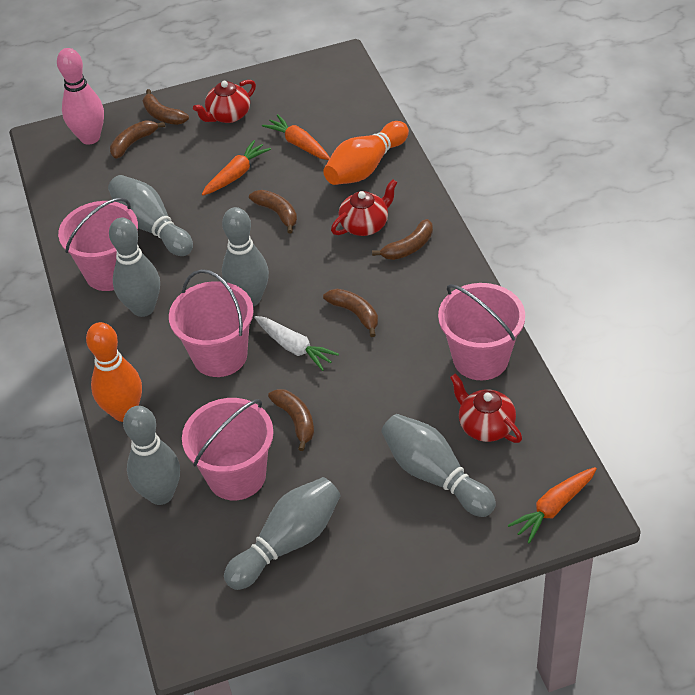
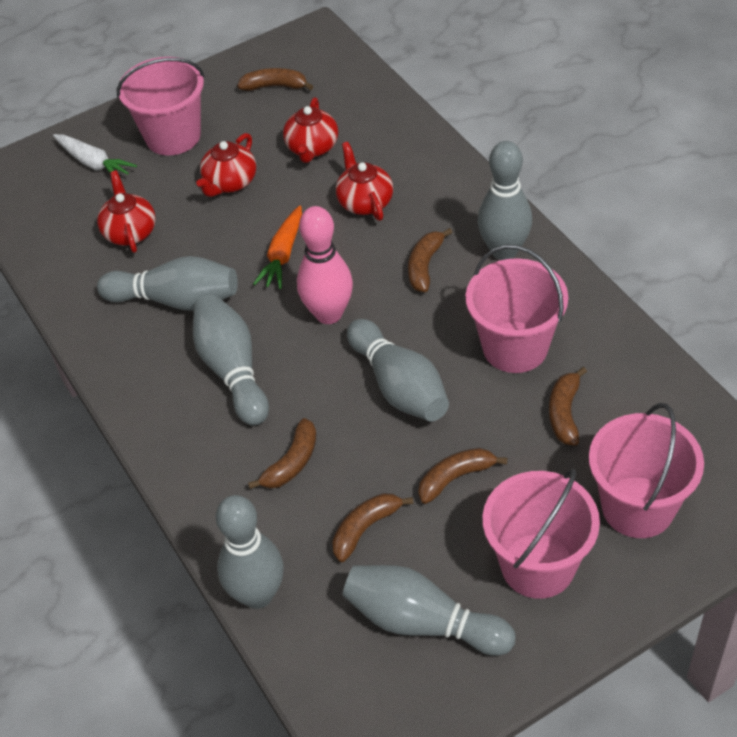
orange bowling pin: [86,322,142,422] [323,121,409,185] = 2 -> none = 0
orange carrot: [202,140,271,195] [262,114,330,160] [508,467,597,544] = 3 -> [253,205,302,289] = 1
red teapot: [193,80,256,123] [331,179,397,236] [450,374,522,443] = 3 -> [97,171,156,253] [196,133,256,197] [283,97,338,163] [336,142,393,221] = 4

